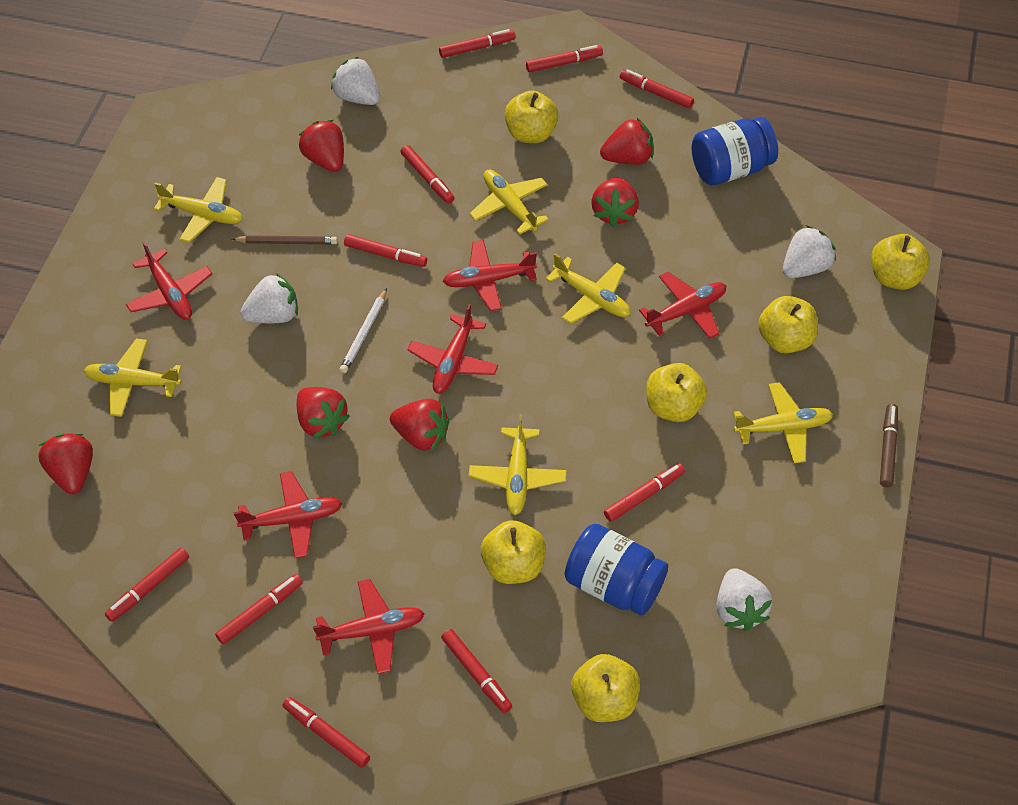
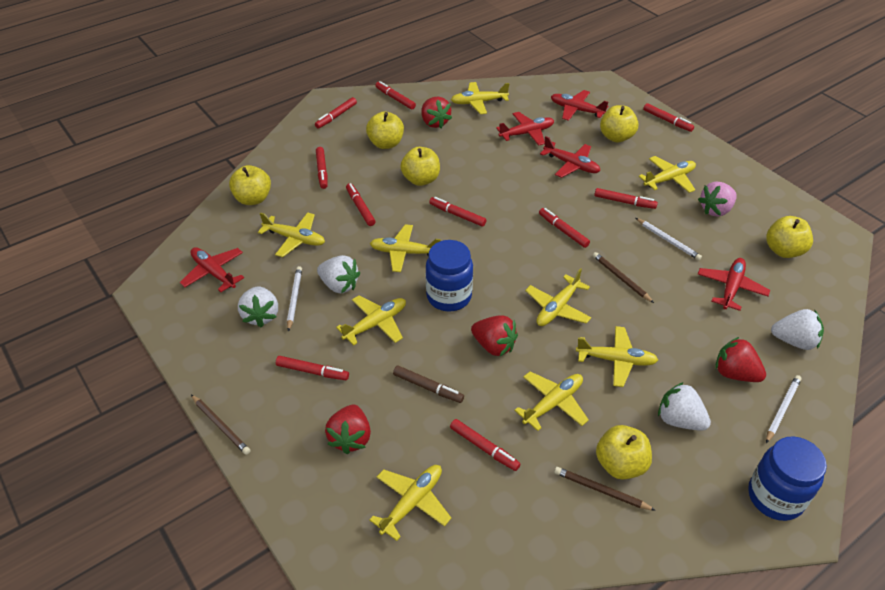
brown pencil: [232,235,337,244] = 1 -> [191,395,250,455] [554,467,656,511] [593,252,654,303] = 3
pink strawberry: none = 0 -> [698,182,737,217] = 1
red plane: [126,242,212,320] [234,471,342,558] [313,579,425,674] [407,304,499,393] [443,240,537,311] [639,272,726,339] = 6 -> [180,247,244,292] [496,112,554,146] [540,136,600,178] [551,90,608,121] [698,258,770,311] = 5
red strawberry: [38,433,93,494] [297,387,350,439] [299,120,344,172] [390,399,450,451] [591,177,639,227] [600,118,654,165] = 6 -> [325,404,371,454] [422,97,452,128] [471,315,518,356] [715,337,766,382] = 4
white pencil: [340,288,387,373] = 1 -> [287,266,302,332] [636,218,702,260] [766,375,802,443] = 3
yellow plane: [83,339,182,417] [154,177,243,243] [469,414,567,515] [470,170,549,235] [546,253,631,324] [733,382,833,463] = 6 -> [258,212,325,257] [336,295,406,346] [369,465,451,541] [370,224,441,272] [451,82,509,114] [514,371,589,431] [525,268,591,326] [576,326,658,387] [639,156,696,193] = 9

